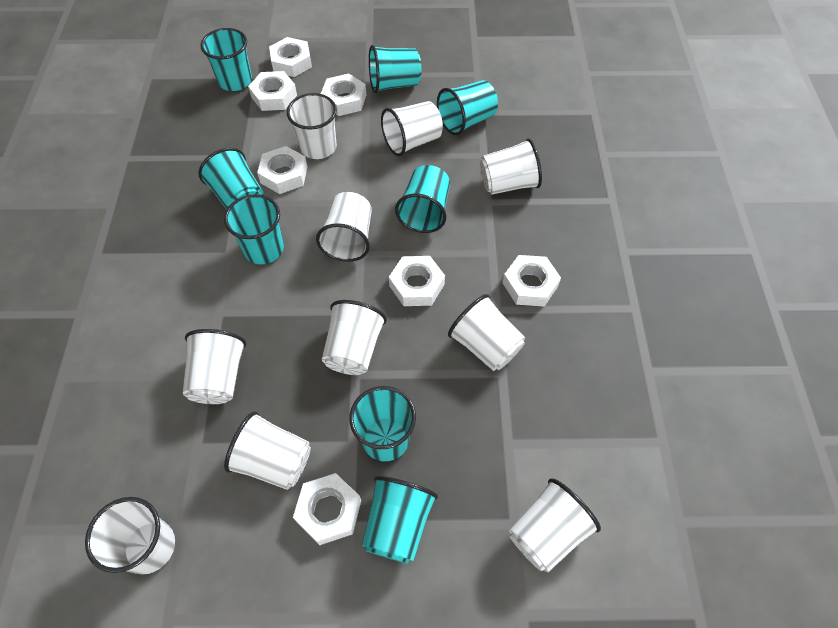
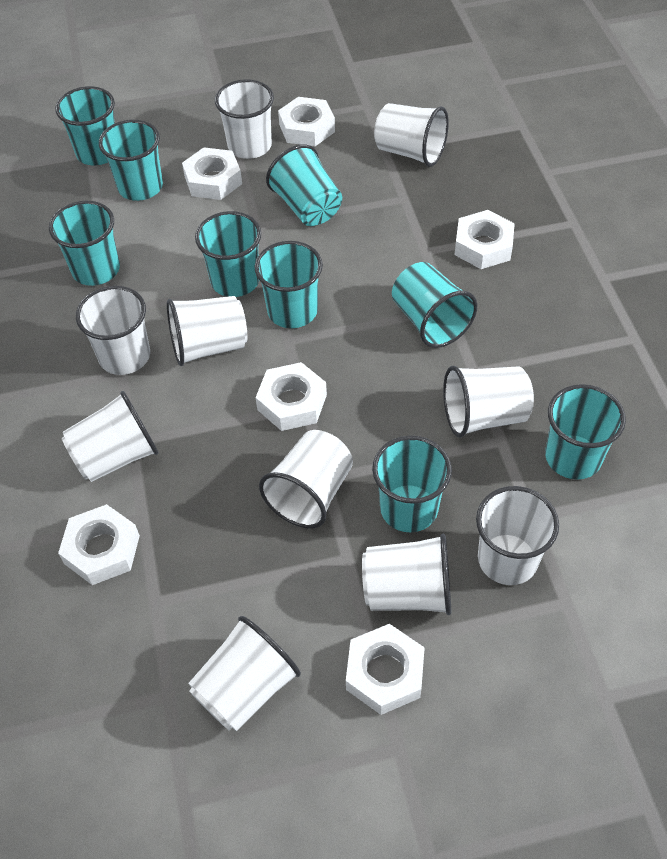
turquoise cup: [199,148,264,210] [200,28,252,91] [224,194,284,264] [349,386,416,461] [361,476,438,564] [369,45,421,93] [395,165,450,233] [437,80,498,135] = 8 -> [49,201,120,286] [55,86,115,165] [99,120,163,201] [195,211,261,297] [254,241,323,328] [266,145,342,226] [372,436,452,532] [392,262,477,348] [545,384,626,480] = 9
white nut: [248,71,297,111] [257,146,307,194] [269,37,312,77] [293,473,361,545] [321,74,366,116] [389,256,445,306] [503,255,561,307] = 7 -> [58,504,140,585] [182,147,242,200] [255,362,327,431] [278,97,335,146] [346,624,425,715] [455,210,515,269] = 6

